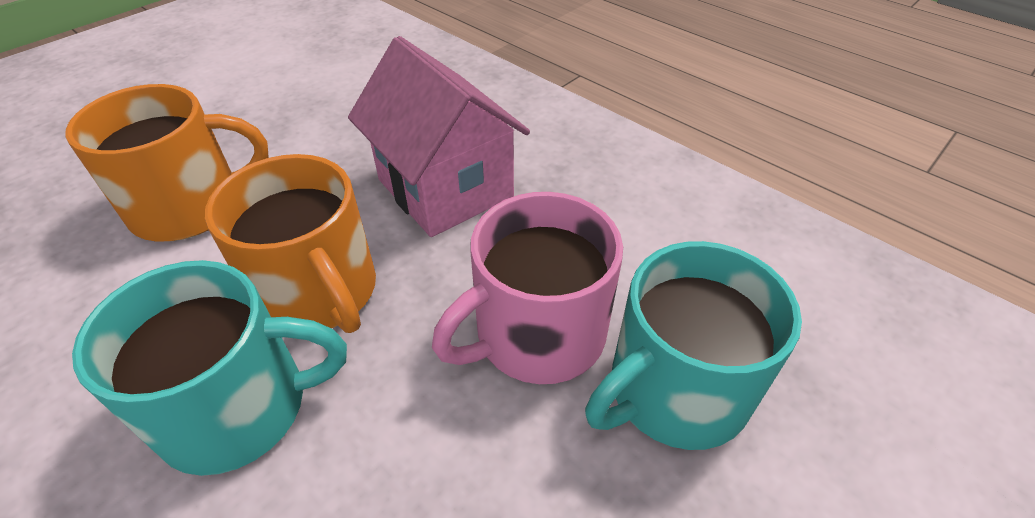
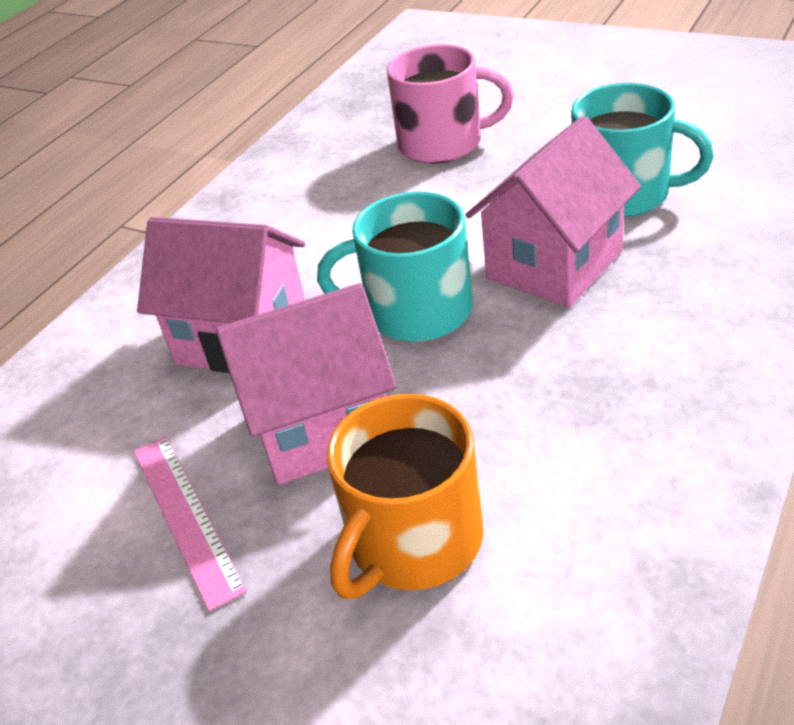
orange mug: [65,84,269,241] [205,154,376,333] = 2 -> [327,394,483,599] = 1
pink house: [348,36,530,237] = 1 -> [137,217,305,373] [216,283,397,485] [466,116,641,308] = 3
pink ruler: none = 0 -> [133,436,247,612] = 1

